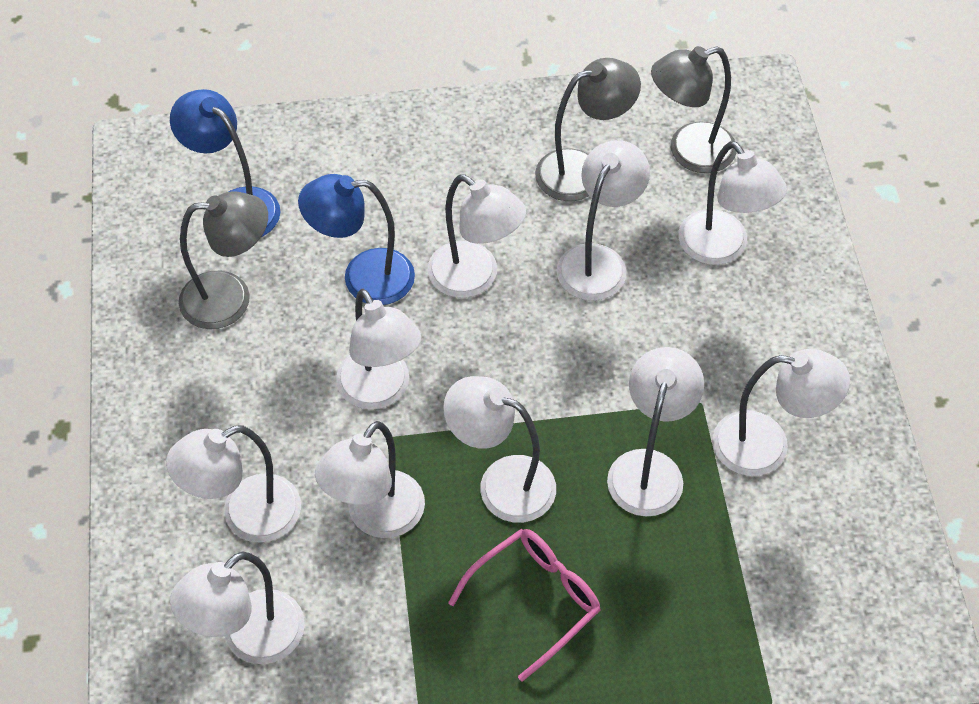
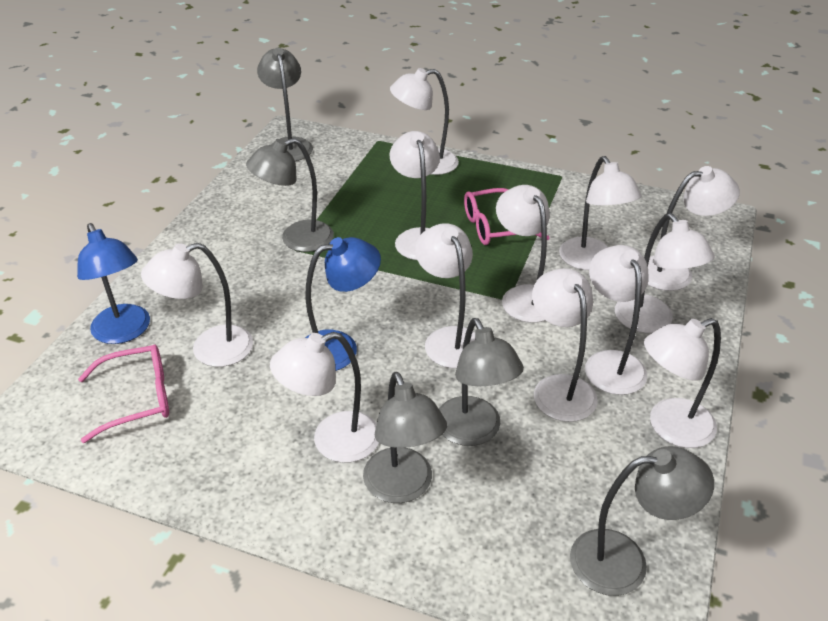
grey lamp: [179,191,268,329] [535,58,641,201] [651,46,737,173] = 3 -> [246,138,334,252] [257,48,313,161] [363,372,447,503] [439,318,524,446] [570,446,714,596] = 5
pink glasses: [448,529,600,682] = 1 -> [78,345,169,443] [464,188,550,245] = 2
white lamp: [166,425,301,543] [170,551,305,664] [315,421,425,538] [336,289,421,410] [428,175,526,298] [443,376,556,523] [557,140,650,301] [607,347,704,516] [678,141,787,265] [712,349,850,476] = 10 -> [141,243,253,367] [270,332,379,463] [390,68,459,175] [390,131,440,260] [415,223,475,368] [496,185,550,323] [532,268,598,422] [559,156,641,270] [585,245,649,395] [615,213,715,333] [644,318,721,448] [648,166,740,291] = 12

